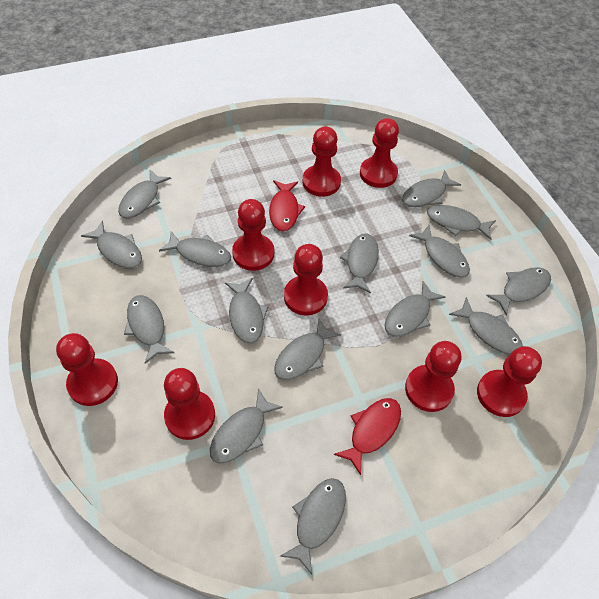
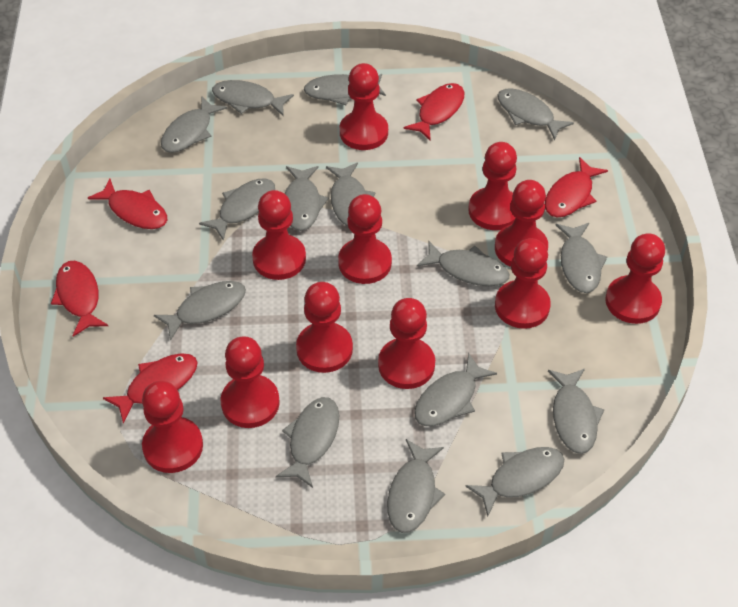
red fish: [269,180,305,231] [333,398,401,475] = 2 -> [51,261,108,337] [88,179,167,229] [103,353,198,424] [403,83,464,141] [545,157,608,217] = 5
red pawn: [56,333,118,406] [164,368,215,440] [232,199,274,271] [284,244,328,316] [302,126,341,197] [360,118,399,188] [405,341,461,412] [477,346,542,417] = 8 -> [142,381,203,473] [221,336,280,428] [252,190,306,280] [296,282,353,373] [338,194,392,284] [340,63,388,150] [378,298,435,389] [468,142,517,230] [495,180,548,267] [495,238,551,329] [605,233,665,324] = 11

